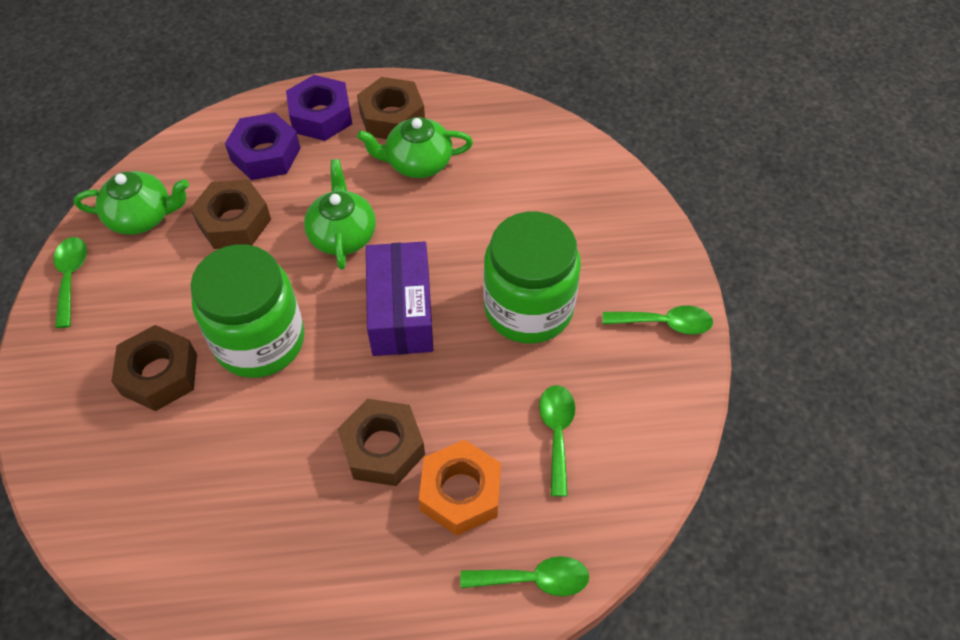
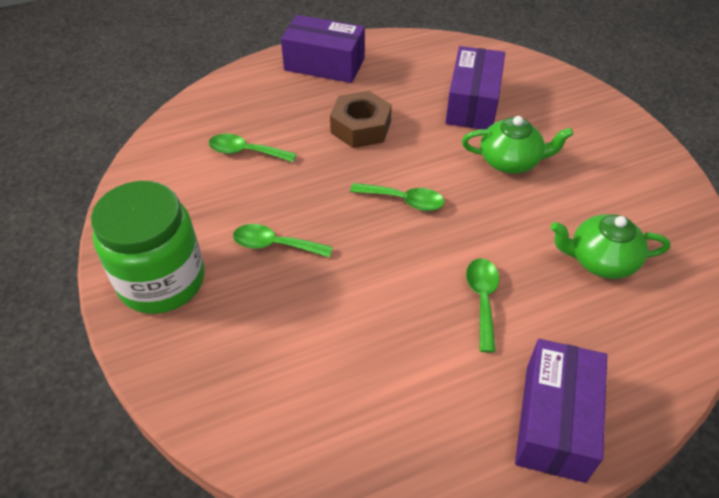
brown nut: [111,325,197,411] [190,179,271,249] [338,399,425,486] [357,77,425,139] = 4 -> [330,91,392,148] = 1
green jar: [190,244,305,378] [484,212,581,344] = 2 -> [91,181,205,314] = 1
green teapot: [74,171,189,235] [304,159,376,270] [357,117,473,178] = 3 -> [462,116,574,173] [551,214,670,279] = 2
orange nut: [419,440,501,536] = 1 -> none = 0
purple box: [366,241,433,356] = 1 -> [281,15,365,83] [445,46,505,129] [515,339,607,483] = 3
purple nut: [225,112,301,180] [286,75,352,141] = 2 -> none = 0

